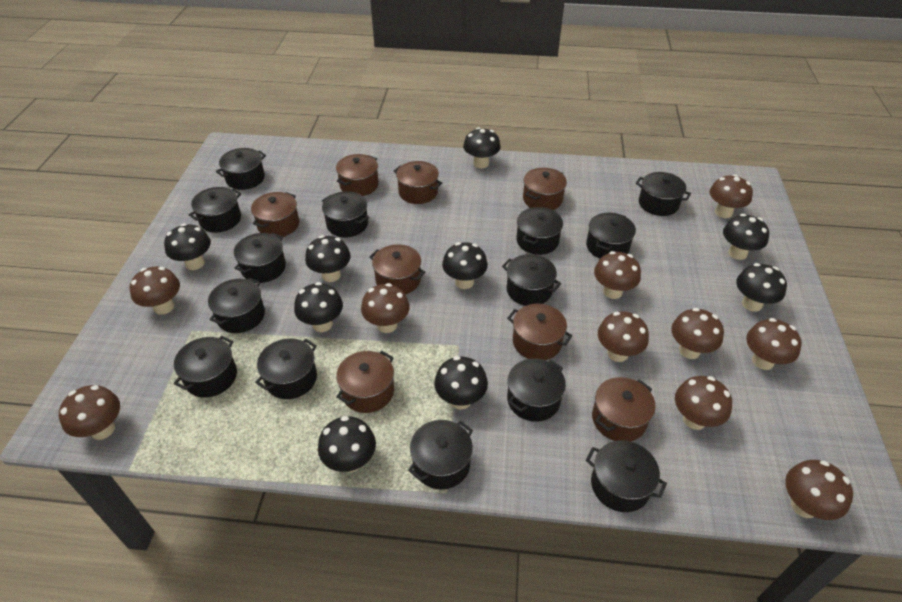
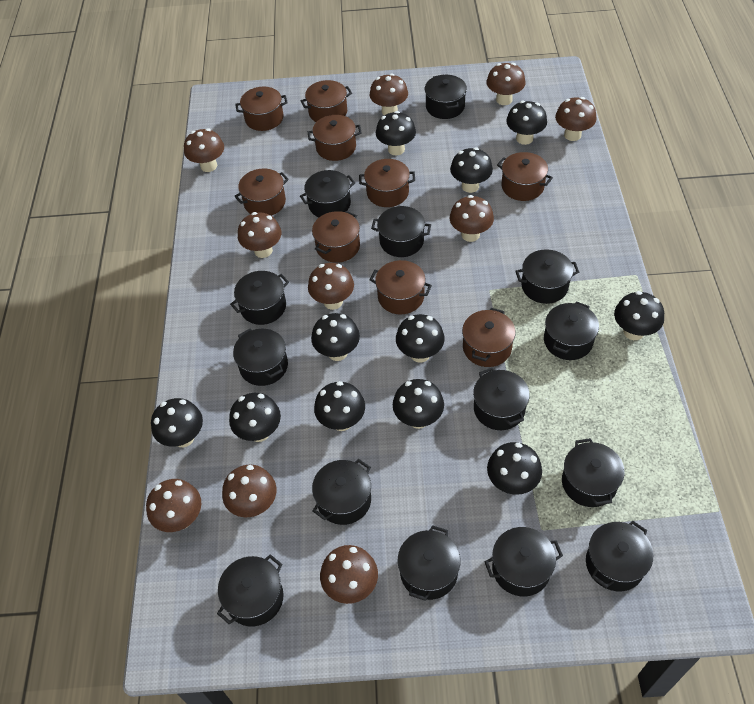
black mushroom: [164,223,211,270] [294,282,343,332] [305,235,351,282] [318,416,376,473] [434,356,488,410] [442,242,488,289] [463,127,501,169] [723,214,769,260] [736,263,787,312] = 9 -> [151,398,203,447] [229,393,281,442] [311,313,360,361] [314,381,365,431] [376,111,416,155] [393,379,444,429] [396,314,445,362] [450,147,493,193] [487,442,542,495] [506,101,547,145] [614,291,664,340] = 11
brown pot: [251,192,299,237] [336,154,379,196] [336,351,394,413] [369,244,425,295] [394,161,442,204] [507,304,573,360] [523,168,567,210] [592,377,656,441] = 8 -> [234,168,289,216] [235,87,288,131] [300,80,352,122] [308,115,362,161] [312,211,360,263] [359,159,415,207] [370,260,432,314] [462,308,516,367] [497,152,553,201] = 9

